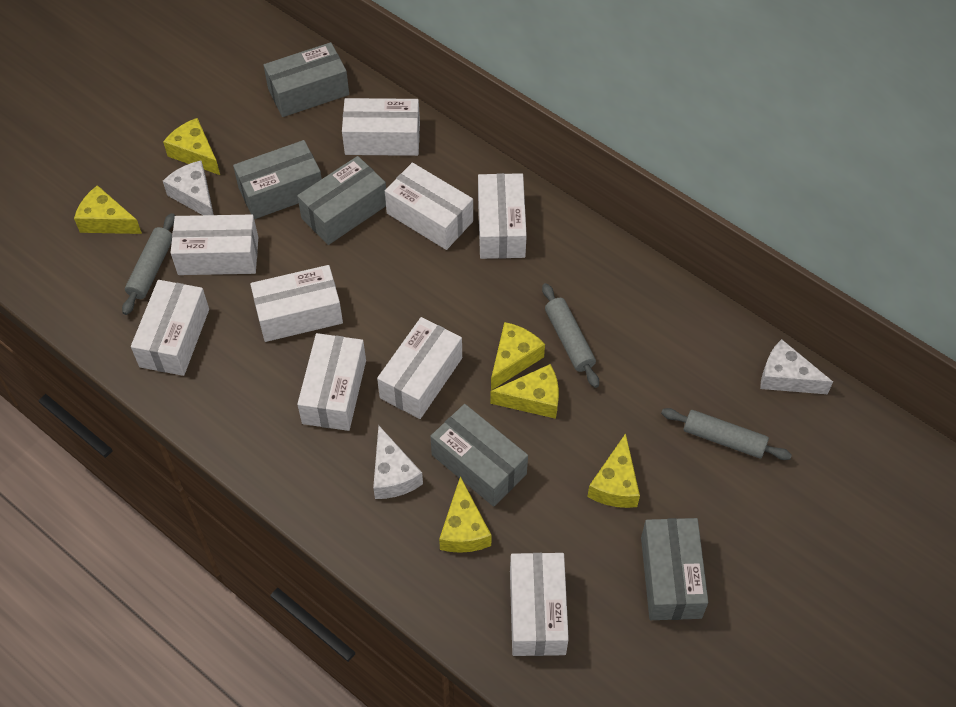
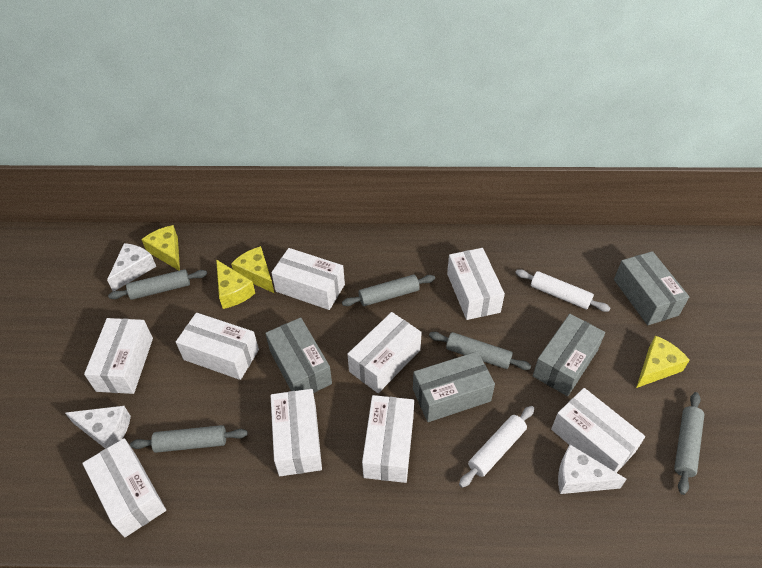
grey box: [233,140,322,219] [264,42,349,117] [297,156,386,245] [430,404,528,507] [641,518,708,620] = 5 -> [265,318,332,393] [413,351,495,422] [533,314,605,396] [614,251,689,325] = 4
grey rolling pin: [122,213,175,315] [542,283,599,388] [661,408,792,460] = 3 -> [108,269,207,300] [130,425,248,453] [342,274,435,306] [429,332,531,370] [674,392,704,495] = 5
white rolling pin: none = 0 -> [459,406,534,488] [515,269,610,312] = 2
yellow cheese: [74,185,142,234] [163,118,220,175] [439,476,492,553] [490,364,559,419] [491,322,545,390] [587,433,640,508] = 6 -> [141,225,180,271] [216,260,255,309] [231,246,274,293] [636,335,690,388] = 4

